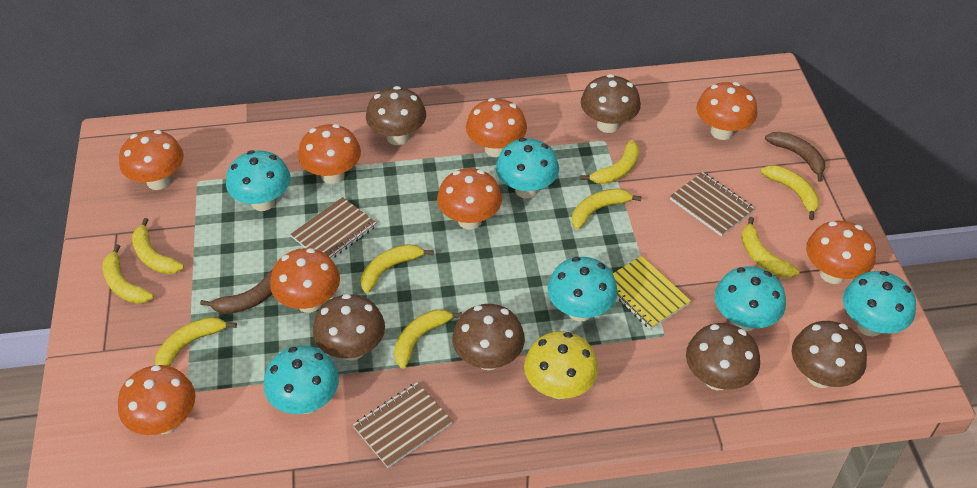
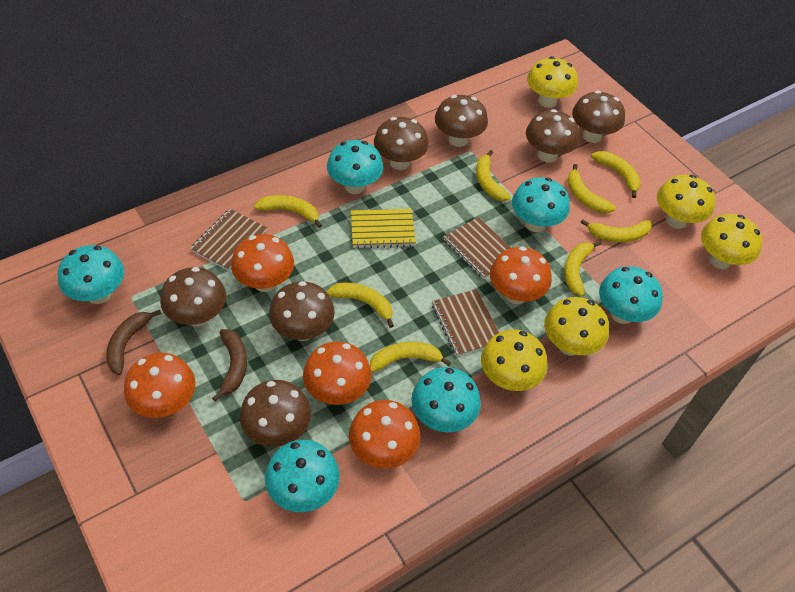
brown mushroom: [313,294,385,361] [366,86,426,145] [452,304,525,370] [581,74,641,133] [686,323,760,390] [792,321,867,388] = 6 -> [160,267,226,327] [240,380,311,447] [269,281,335,341] [374,117,429,170] [435,95,488,147] [526,109,580,163] [572,91,625,143] = 7
orange mushroom: [118,365,196,435] [119,130,184,190] [270,248,340,313] [298,124,361,184] [437,168,502,230] [466,98,527,157] [696,82,757,140] [806,221,876,284] = 8 -> [124,353,196,418] [231,234,294,292] [303,341,372,405] [349,400,421,468] [490,246,552,304] = 5
yellow banana: [102,244,154,304] [132,218,184,274] [155,317,237,366] [361,244,433,293] [394,309,462,369] [572,188,642,230] [580,140,639,184] [741,217,800,278] [761,165,819,220] = 9 -> [254,195,322,228] [326,283,394,328] [370,342,451,372] [476,150,511,201] [564,241,601,296] [567,164,616,213] [581,219,652,242] [591,151,641,198] = 8
yellow mushroom: [524,331,598,399] = 1 -> [481,329,548,391] [527,56,578,108] [544,297,609,356] [657,175,715,229] [701,214,762,269] = 5

